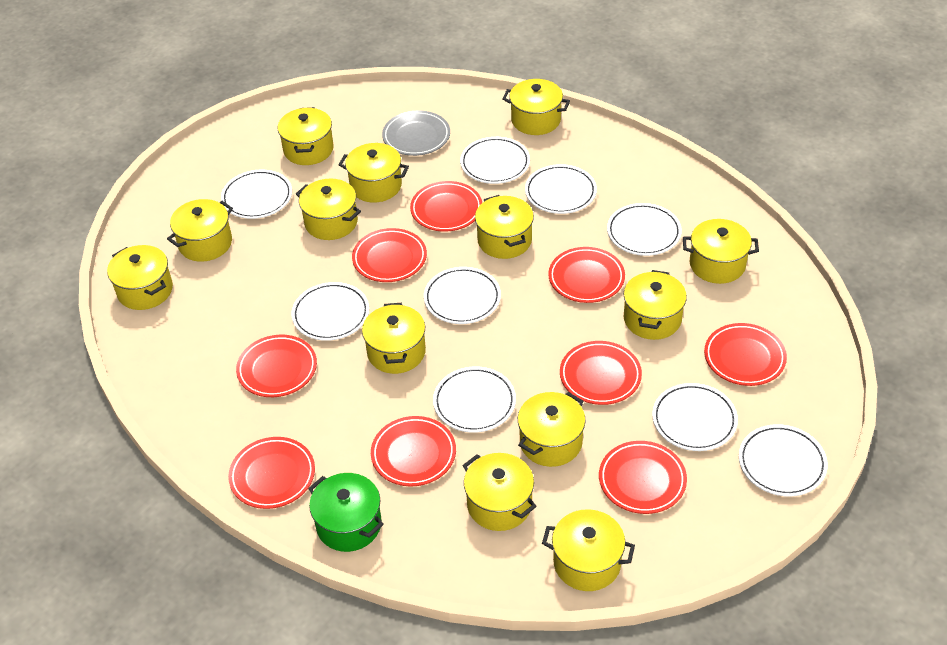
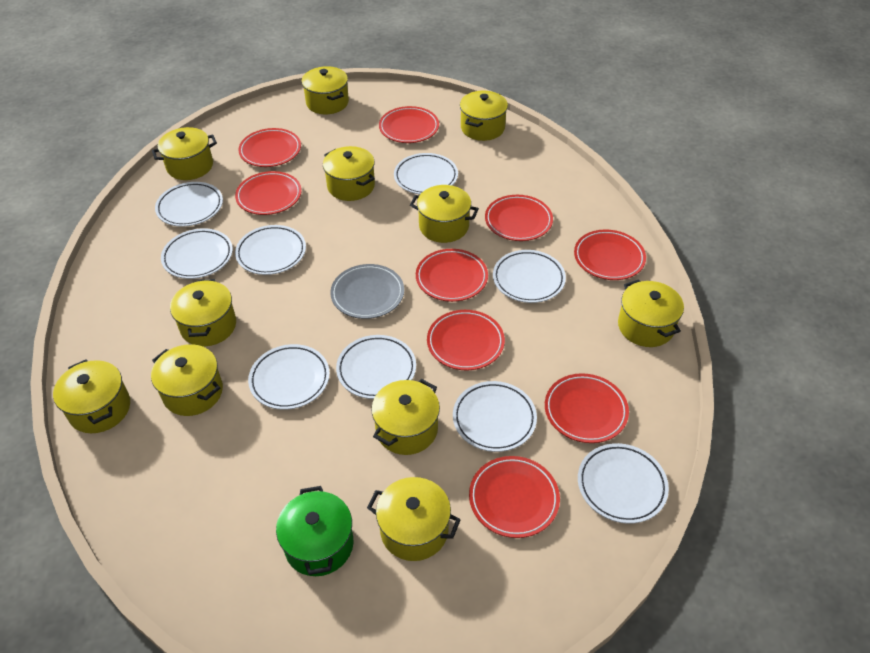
yellow pot: [107,245,173,310] [167,199,233,262] [278,107,334,165] [296,179,361,240] [339,143,409,203] [362,303,426,374] [462,453,537,531] [475,195,534,259] [502,79,570,135] [518,392,586,467] [542,509,635,591] [624,270,687,340] [683,219,759,284] = 13 -> [53,360,130,433] [151,344,223,416] [152,127,217,180] [170,279,236,346] [301,66,349,114] [323,146,375,201] [367,477,461,561] [371,379,440,455] [410,185,479,243] [460,91,508,141] [618,279,684,347] = 11

